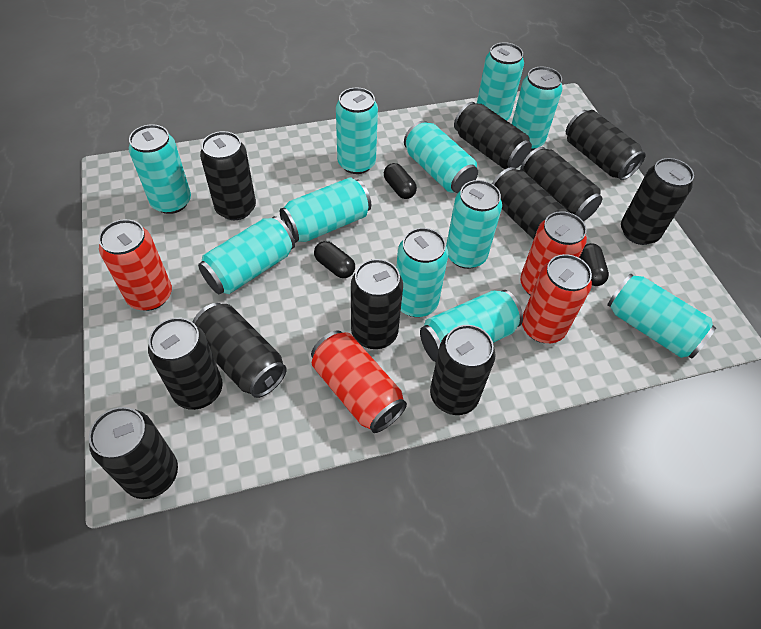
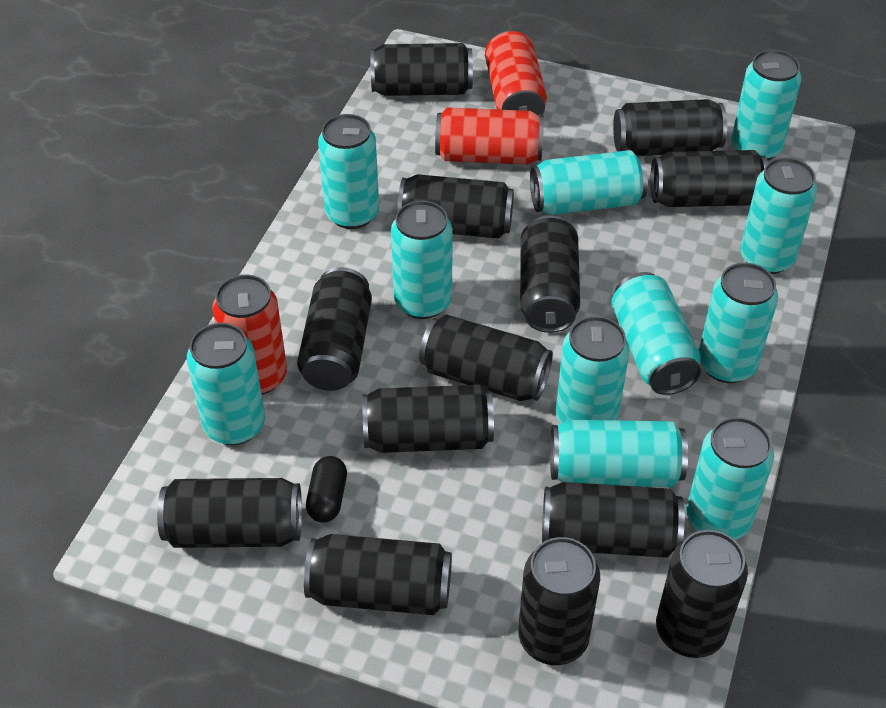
black can: [89,407,178,499] [148,317,223,410] [193,303,287,398] [200,131,256,220] [351,259,403,349] [430,325,496,415] [454,102,532,169] [492,167,570,240] [520,147,602,221] [566,110,646,180] [621,158,694,245] = 11 -> [157,478,302,548] [297,267,372,391] [304,534,452,615] [362,385,494,453] [370,43,473,96] [397,174,514,239] [419,314,553,401] [518,537,600,665] [520,215,580,333] [542,482,685,558] [613,99,727,156] [651,150,768,207] [656,530,748,658] = 13
black capsule: [314,241,355,278] [384,163,417,199] [579,243,609,286] = 3 -> [306,456,347,523] = 1
red can: [99,219,172,311] [311,330,407,433] [520,211,587,296] [522,254,592,343] = 4 -> [212,275,287,395] [435,107,544,165] [485,31,547,116] = 3

